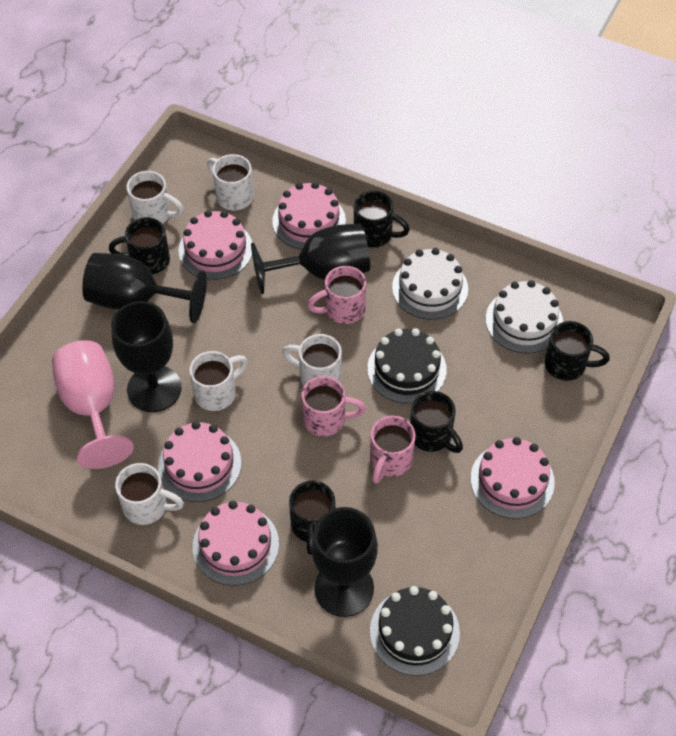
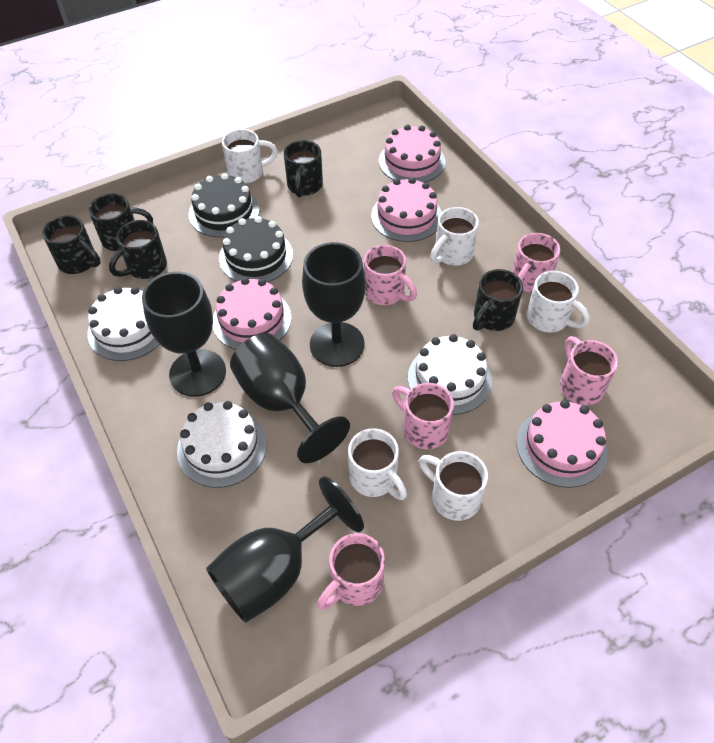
pink cake: [158,421,241,502] [179,210,252,280] [193,501,279,586] [272,182,346,250] [471,437,555,519] = 5 -> [212,277,292,350] [371,177,442,242] [379,125,445,183] [517,400,608,488] = 4
pink goblet: [52,340,134,469] = 1 -> none = 0
pink mug: [301,376,366,436] [307,266,366,324] [370,415,416,484] = 3 -> [317,533,385,610] [364,245,417,305] [392,383,454,449] [512,233,561,293] [560,336,618,405] = 5
white cake: [392,248,468,320] [486,280,563,354] = 2 -> [87,287,160,361] [177,401,267,488] [408,334,492,415] = 3

